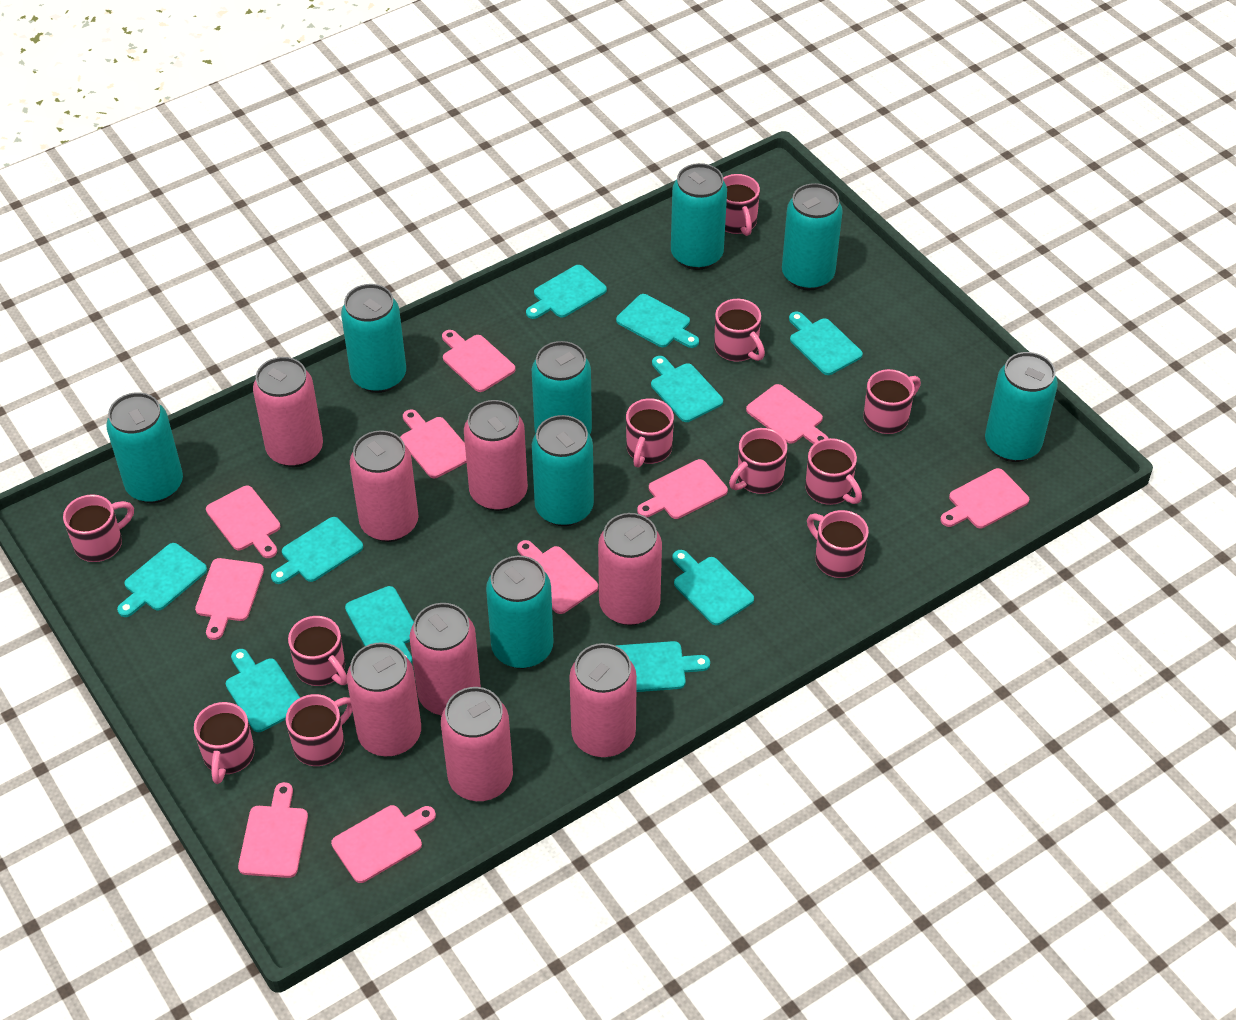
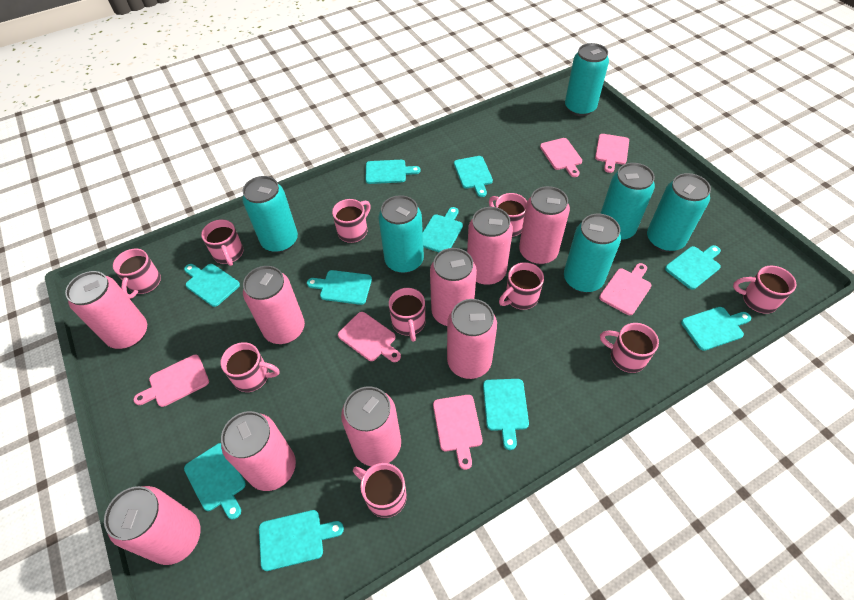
pink can: [253,357,323,467] [347,642,421,757] [350,430,418,542] [410,603,481,716] [441,687,513,801] [464,400,528,511] [569,643,637,757] [598,513,662,626] = 8 -> [65,271,147,349] [104,486,201,565] [221,411,296,491] [243,266,305,344] [341,386,401,467] [430,248,477,326] [447,299,497,379] [467,207,513,285] [519,186,570,265] = 9
pink cutting board: [195,558,264,640] [206,486,280,558] [238,782,308,878] [331,805,436,883] [400,409,467,478] [442,330,515,392] [517,540,598,614] [637,459,728,519] [746,384,828,444] [940,468,1029,528] = 10 -> [133,355,209,407] [338,312,401,362] [433,395,482,470] [540,138,582,177] [595,134,629,173] [599,263,651,315] = 6
pink mug: [63,494,134,562] [194,702,255,784] [286,694,353,766] [288,616,347,686] [626,398,674,467] [714,299,765,362] [723,174,760,236] [729,428,787,494] [805,438,862,505] [807,510,869,578] [863,369,921,434] = 11 -> [113,249,161,299] [201,219,243,266] [221,342,279,392] [332,199,371,243] [353,463,407,518] [389,288,426,342] [489,193,527,237] [499,262,544,310] [600,323,659,373] [733,266,796,314] = 10
turquoise can: [106,392,183,503] [341,284,406,393] [486,556,553,669] [532,341,592,434] [532,415,594,526] [671,163,727,270] [782,183,843,290] [985,352,1058,462] = 8 -> [242,176,298,253] [379,195,424,273] [564,213,621,293] [565,43,609,116] [600,163,655,241] [647,173,711,252] = 6

